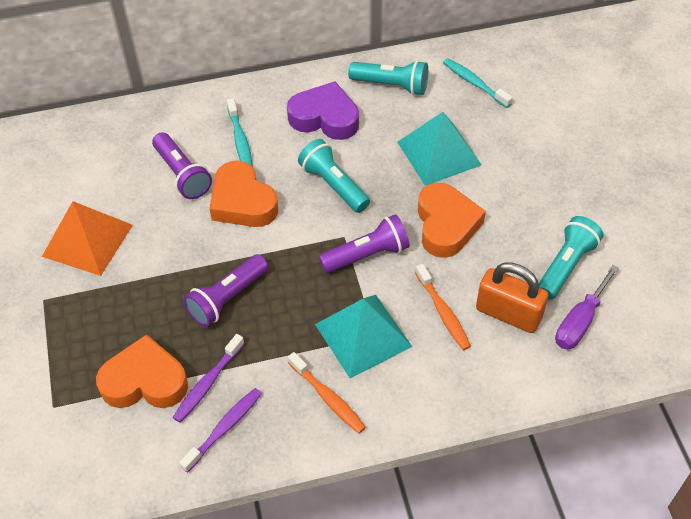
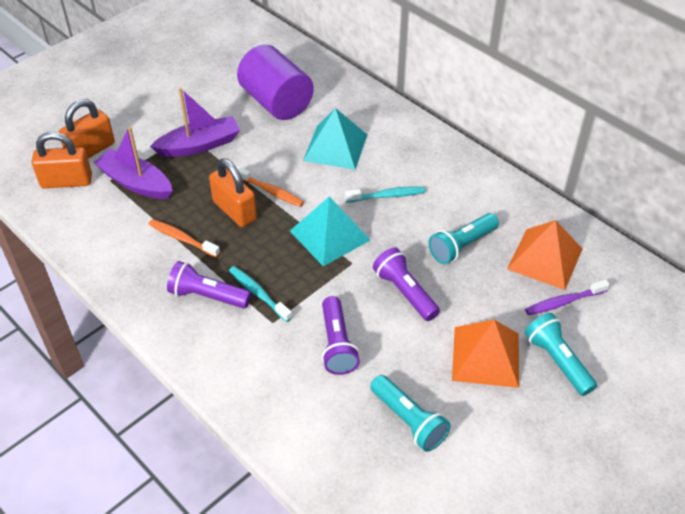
orange heart: [96,334,188,408] [209,161,278,227] [418,183,486,258] = 3 -> none = 0
orange padlock: [476,263,548,333] = 1 -> [31,132,92,188] [59,99,115,158] [209,158,257,227] = 3
orange pyramid: [42,201,133,276] = 1 -> [452,320,519,388] [507,220,582,290] = 2
purple boat: none = 0 -> [93,127,173,199] [150,88,240,157] = 2
purple cylinder: none = 0 -> [237,45,314,120] = 1
purple heart: [287,81,359,140] = 1 -> none = 0
purple screwdriver: [555,265,619,350] = 1 -> none = 0
purple toothbrush: [173,334,245,423] [179,388,262,473] = 2 -> [525,280,610,315] = 1

